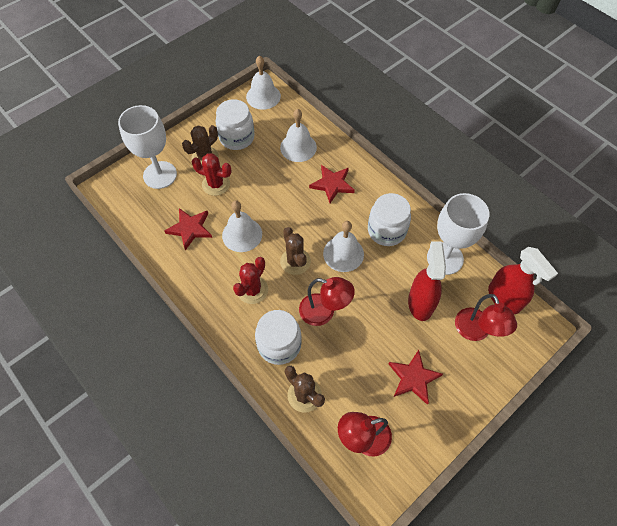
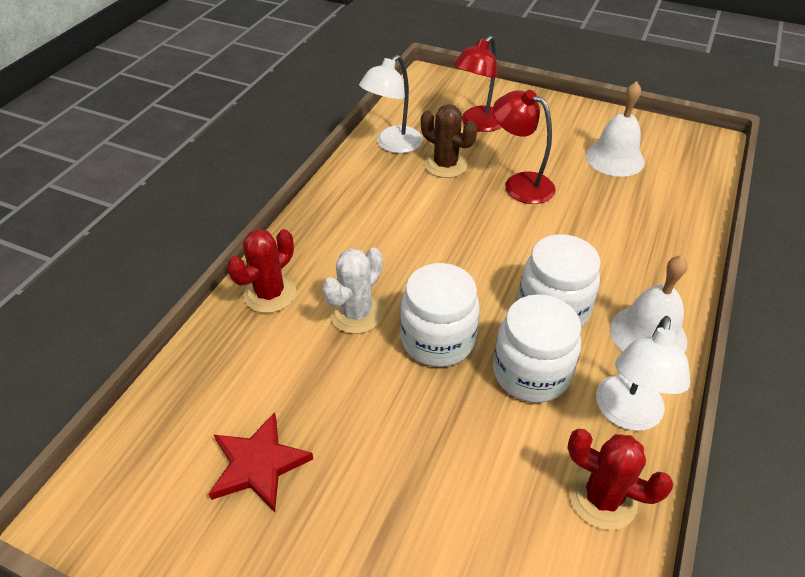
brown cactus: [182,125,219,164] [280,227,311,275] [285,366,325,413] = 3 -> [421,104,477,178] = 1
red lamp: [299,277,355,326] [338,412,392,457] [455,294,517,341] = 3 -> [454,35,502,132] [493,90,556,204] = 2
red spray bottle: [408,241,446,321] [488,247,558,314] = 2 -> none = 0
red star: [164,208,212,251] [309,165,355,203] [388,350,443,405] = 3 -> [209,412,313,512] = 1
white bell: [222,201,262,252] [246,56,281,110] [280,109,317,162] [323,221,364,272] = 4 -> [585,81,645,177] [610,255,687,353] = 2
white cactus: none = 0 -> [322,248,384,334] = 1
white goblet: [118,105,177,189] [427,193,490,275] = 2 -> none = 0
white lamp: none = 0 -> [359,55,423,153] [596,316,690,431] = 2

